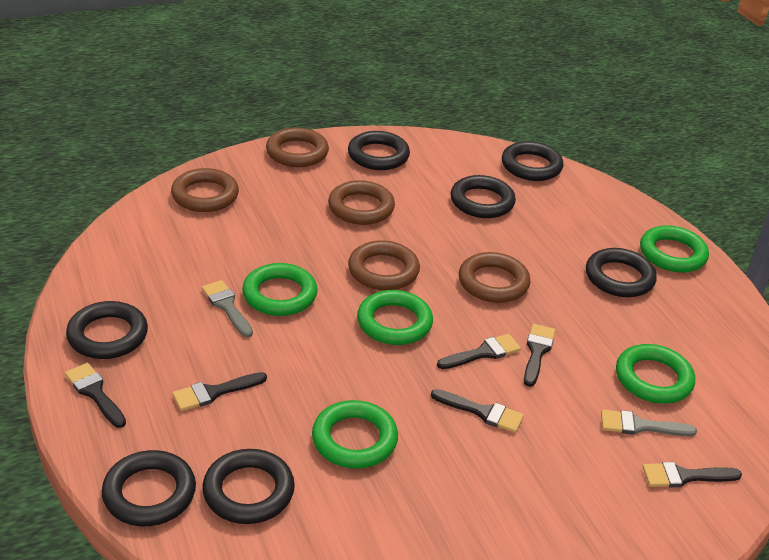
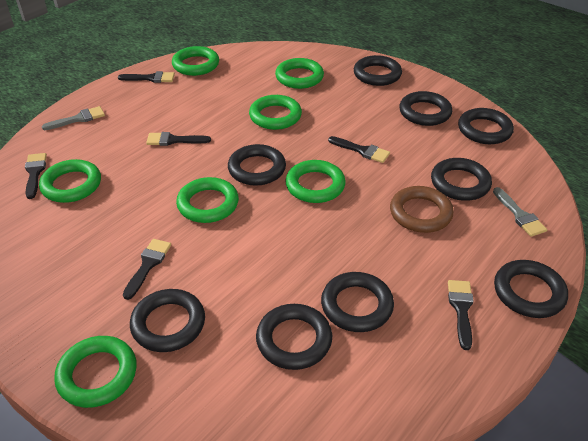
black ring: [66,301,148,359] [101,450,196,526] [202,449,295,524] [348,131,410,170] [451,175,516,218] [502,141,563,181] [586,248,657,297] = 7 -> [130,289,205,352] [228,144,286,186] [256,304,332,370] [321,272,394,332] [354,55,402,86] [399,91,452,126] [431,158,492,201] [458,108,514,144] [494,260,568,318] = 9
brown ring: [171,168,239,212] [266,127,329,167] [328,180,395,225] [348,240,420,291] [459,252,530,303] = 5 -> [390,186,454,233] = 1
green ring: [242,263,317,316] [312,400,398,469] [357,290,433,345] [616,344,695,404] [640,225,709,272] = 5 -> [39,159,101,203] [54,336,137,408] [172,46,219,76] [176,177,239,223] [249,95,302,130] [275,58,324,89] [285,160,346,203] = 7

